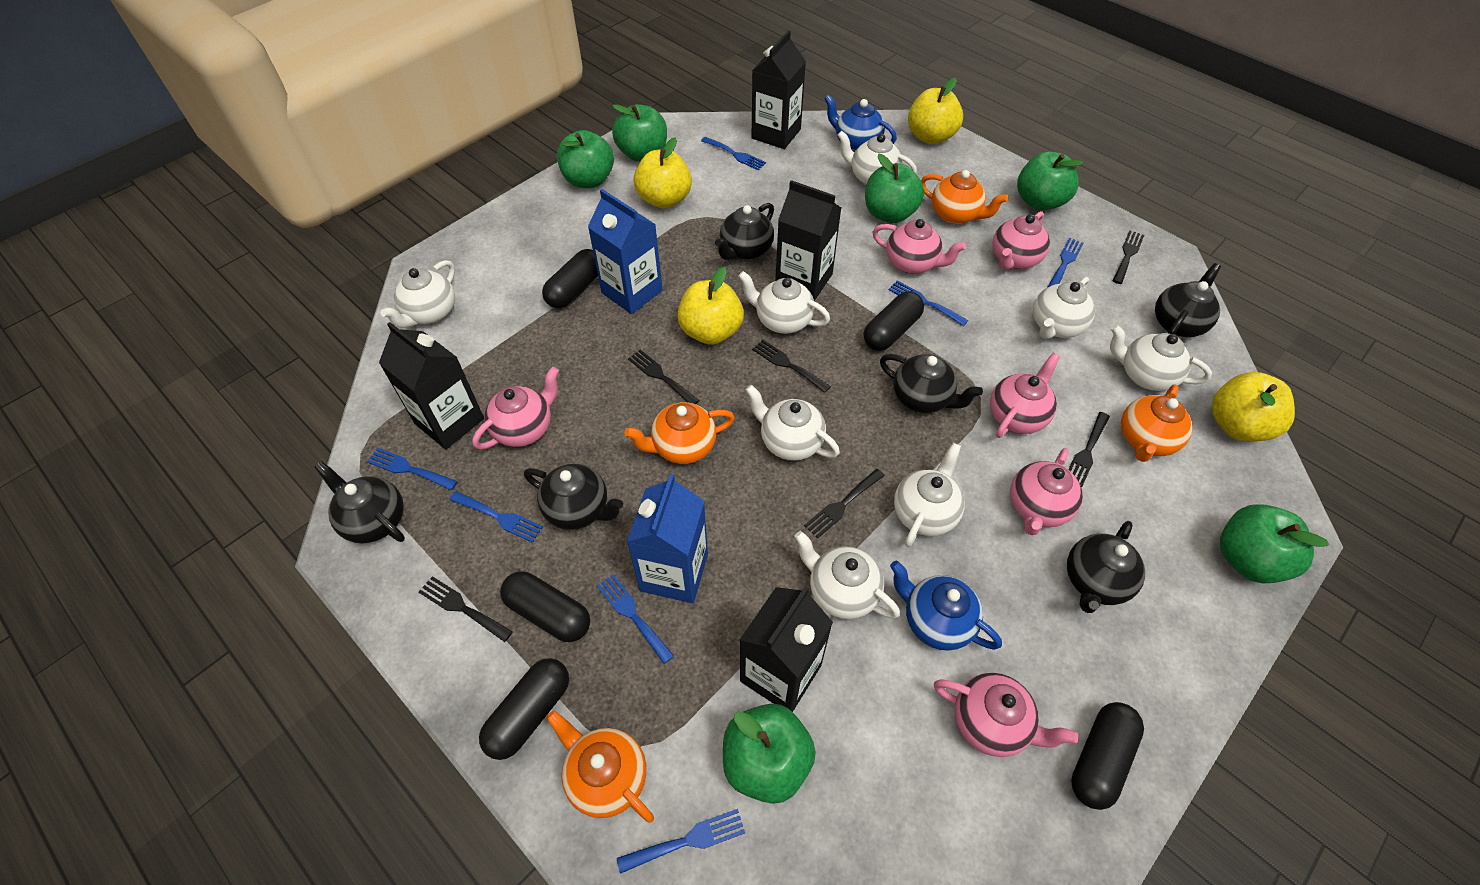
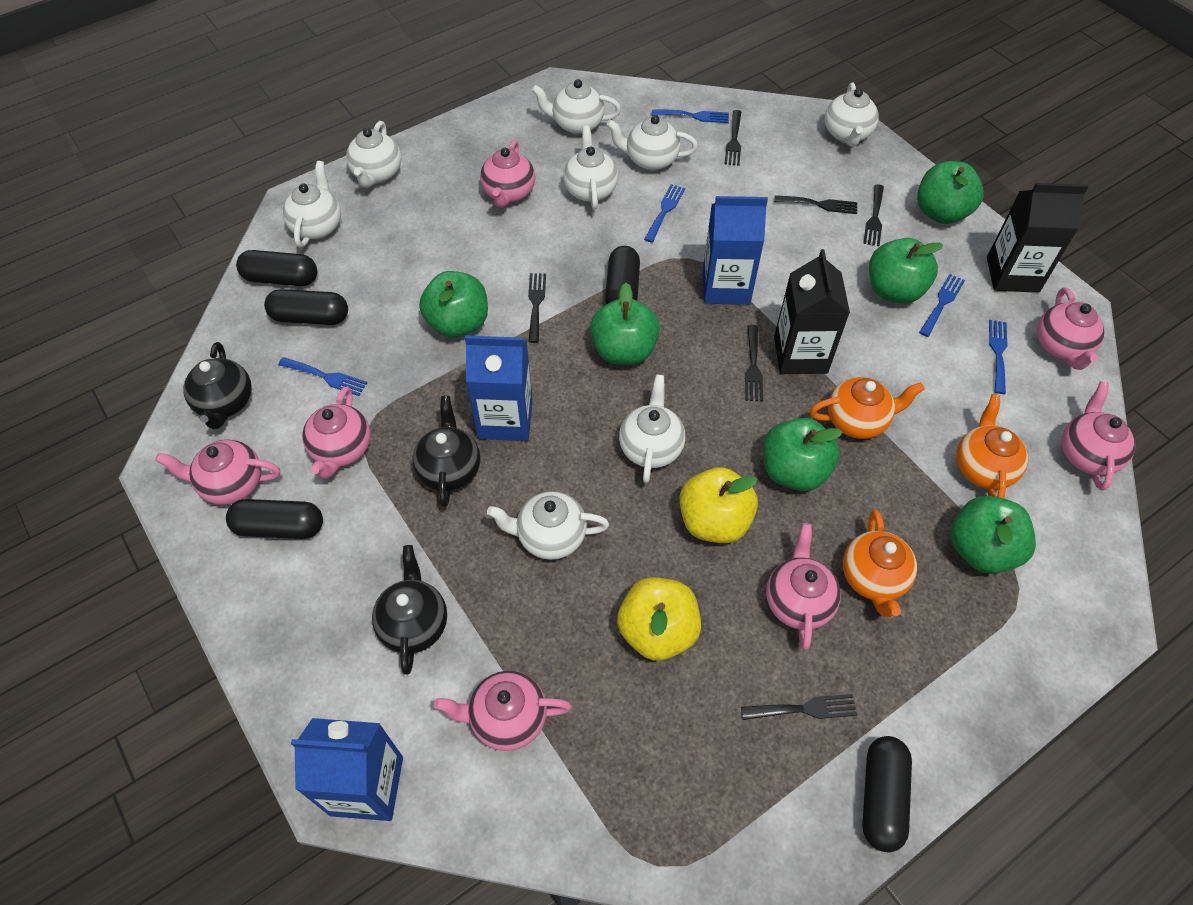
black carton: [379,322,484,449] [739,586,833,712] [752,30,806,149] [775,180,841,301] = 4 -> [774,249,850,374] [987,183,1088,293] = 2
black teapot: [314,461,405,543] [524,464,623,530] [715,203,774,260] [880,354,983,413] [1067,521,1145,613] [1155,263,1221,337] = 6 -> [183,342,252,429] [372,545,447,675] [412,396,480,507] = 3
blue carton: [588,189,663,314] [627,473,708,603] = 2 -> [291,718,403,821] [465,335,533,441] [703,196,768,305] = 3
blue fork: [367,448,458,490] [449,491,543,543] [597,574,674,664] [617,809,745,874] [701,137,766,170] [888,280,968,326] [1047,238,1083,288] = 7 -> [278,357,367,396] [644,184,685,243] [652,109,729,123] [919,274,965,337] [989,320,1008,394] = 5
blue teapot: [824,95,897,152] [890,560,1002,651] = 2 -> none = 0
orange teapot: [546,710,654,823] [624,402,735,464] [921,170,1008,224] [1121,384,1192,462] = 4 -> [810,377,925,439] [843,510,917,617] [956,394,1028,499] = 3
pink teapot: [472,367,559,449] [872,219,966,274] [934,673,1078,757] [990,353,1060,438] [992,211,1050,270] [1010,448,1083,535] = 6 -> [155,440,280,505] [302,386,371,479] [434,671,572,751] [480,140,535,208] [766,523,841,650] [1037,287,1105,370] [1062,381,1135,491] = 7
yellow apple: [633,137,692,209] [677,267,744,345] [908,78,963,144] [1212,372,1295,441] = 4 -> [617,577,701,661] [680,467,758,543] = 2

